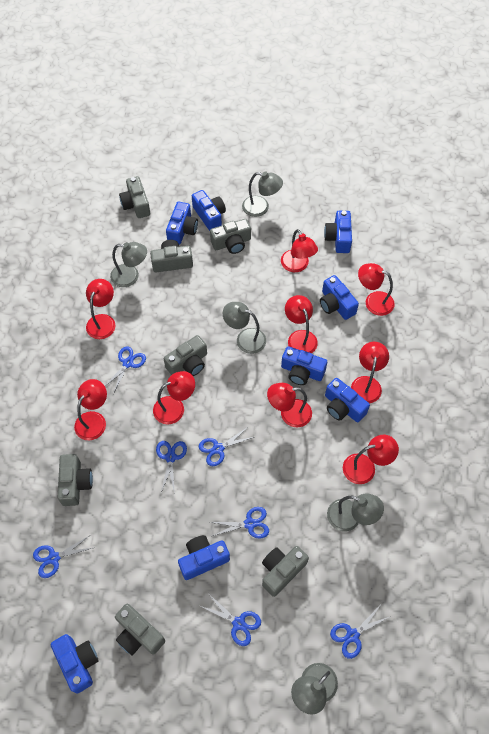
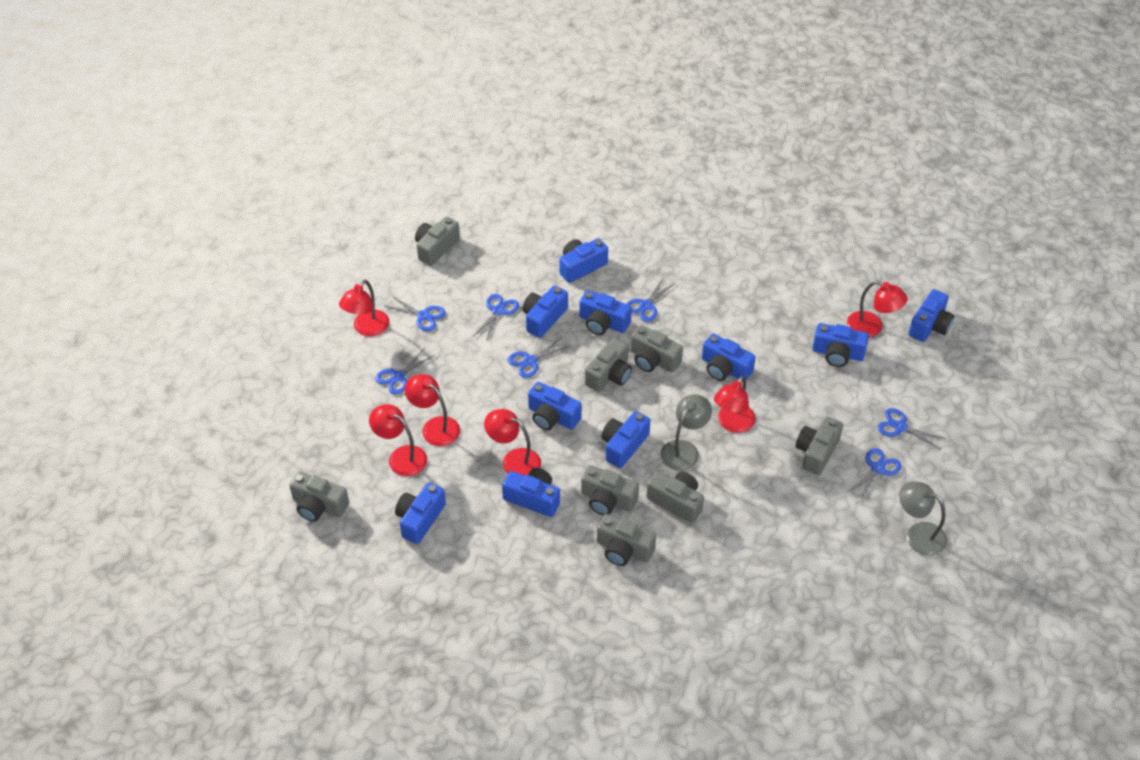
blue camera: [51,634,99,693] [166,202,198,245] [178,535,230,580] [192,190,226,231] [281,346,327,385] [320,275,359,320] [324,211,352,253] [325,378,370,422] = 8 -> [395,482,446,544] [502,468,560,517] [523,286,568,338] [528,382,582,430] [559,238,608,283] [579,290,632,335] [601,411,650,468] [702,334,756,381] [812,323,869,367] [908,289,954,342] = 10
grey camera: [57,454,93,506] [115,604,165,655] [119,176,150,218] [150,240,193,272] [164,335,207,376] [210,219,251,254] [262,546,309,597] = 7 -> [289,471,349,522] [415,216,460,266] [581,465,639,515] [585,338,632,392] [597,514,656,566] [630,325,683,372] [647,471,704,523] [796,417,843,475] = 8
grey lamp: [110,242,147,287] [222,302,266,354] [242,172,283,217] [291,663,338,715] [327,493,384,531] = 5 -> [660,394,712,471] [899,482,947,556] = 2
red lamp: [74,379,107,440] [86,279,115,339] [153,371,195,424] [267,383,312,427] [281,229,318,272] [285,295,318,353] [343,435,399,484] [351,342,389,403] [358,263,395,316] = 9 -> [339,280,390,336] [369,404,427,476] [405,374,460,446] [484,409,541,476] [714,375,756,433] [847,281,908,338] = 6

